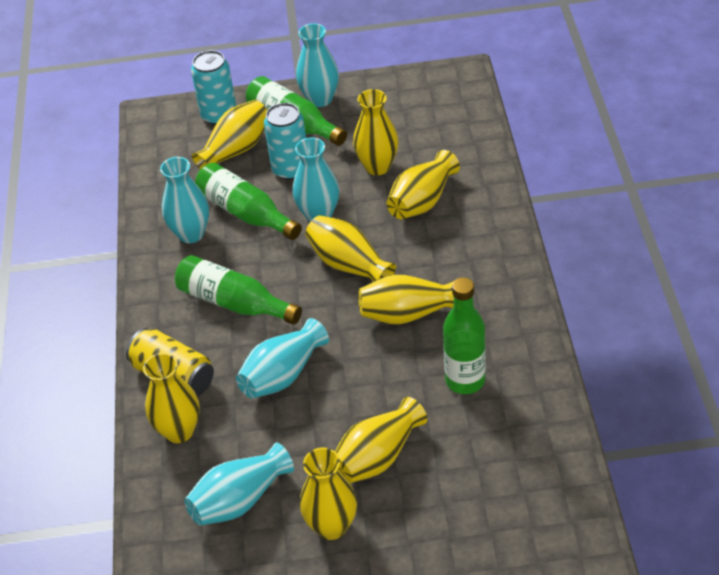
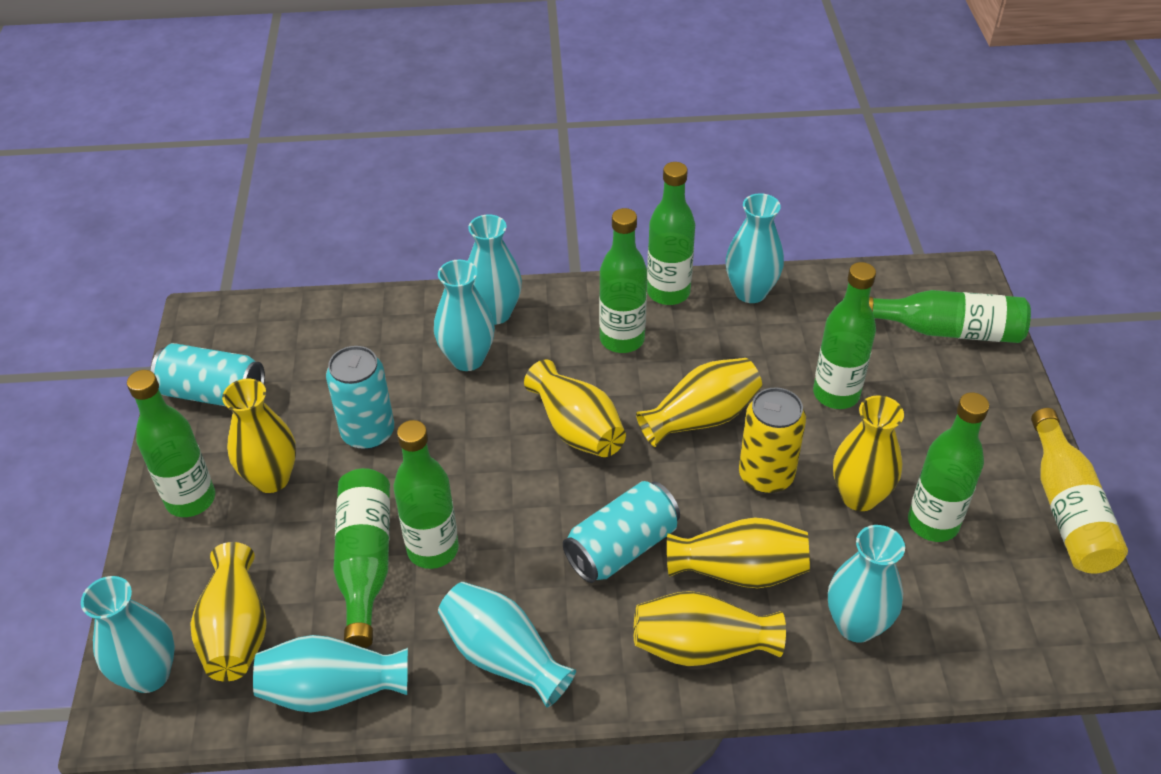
green bottle: [175,255,302,325] [195,163,302,240] [246,76,347,146] [443,277,486,394] = 4 -> [127,370,215,517] [333,468,390,648] [394,420,459,569] [599,208,647,353] [647,162,695,305] [813,262,876,409] [869,290,1031,343] [908,392,989,542] = 8
turquoise can: [191,50,236,125] [264,103,306,180] = 2 -> [151,343,265,406] [326,346,394,450] [563,481,680,583] = 3
turquoise vase: [160,157,209,243] [184,443,294,526] [236,318,329,398] [293,138,339,222] [296,23,339,107] = 5 -> [81,576,175,693] [253,635,408,713] [434,260,495,371] [438,582,576,708] [468,214,522,325] [726,193,784,303] [828,525,905,643] = 7
yellow bottle: none = 0 -> [1031,408,1128,574] = 1
yellow vase: [143,353,200,443] [192,100,267,170] [300,447,357,540] [305,215,396,282] [335,397,427,483] [353,89,398,175] [359,274,454,325] [387,150,460,219] = 8 -> [191,542,266,681] [222,379,296,493] [524,359,626,457] [633,591,786,666] [636,358,762,447] [667,517,810,588] [833,395,904,511] = 7

